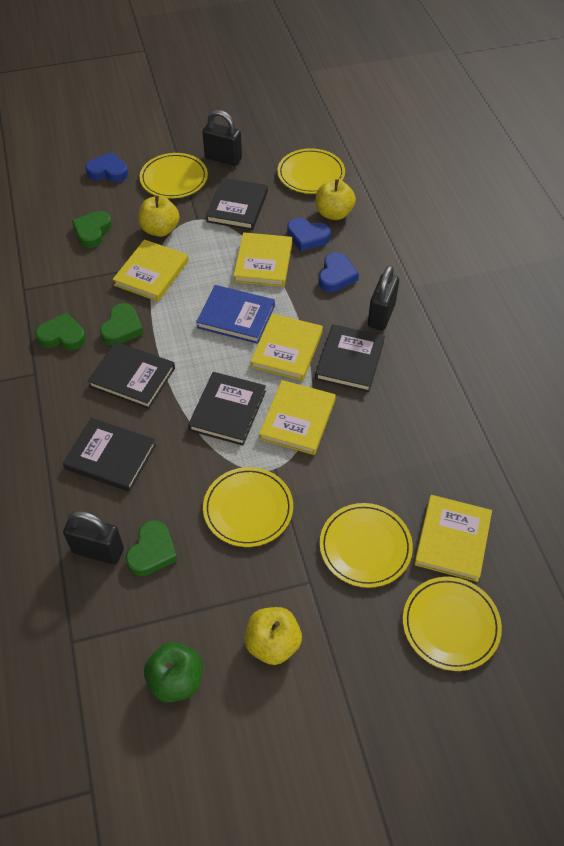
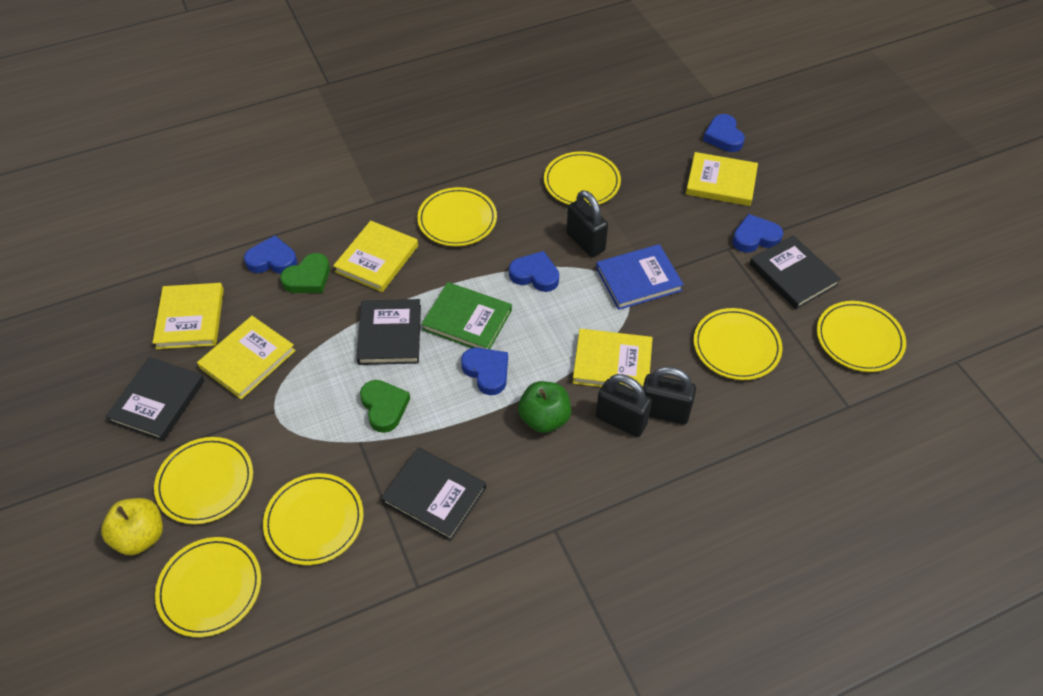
black book: [63,418,156,492] [88,342,175,409] [188,372,266,446] [206,178,268,230] [315,324,385,392] = 5 -> [106,357,205,441] [356,299,421,365] [381,447,486,541] [749,235,841,309] = 4
blue heart: [85,152,128,182] [287,218,331,252] [319,253,359,292] = 3 -> [244,235,297,274] [461,347,508,395] [509,251,559,292] [703,114,745,152] [732,214,783,252] = 5
green book: none = 0 -> [422,282,512,349] = 1
green heart: [35,313,86,350] [72,211,112,248] [100,303,144,345] [126,520,178,576] = 4 -> [280,253,330,293] [360,380,410,433] = 2
yellow apple: [138,196,180,237] [244,607,302,665] [316,179,356,220] = 3 -> [101,498,163,555] = 1
yellow plate: [140,153,208,198] [203,467,293,547] [277,148,345,194] [320,503,413,588] [403,577,502,671] = 5 -> [154,437,253,524] [155,537,261,637] [263,473,363,565] [417,187,497,246] [544,151,621,206] [694,308,782,380] [817,301,906,372] = 7

